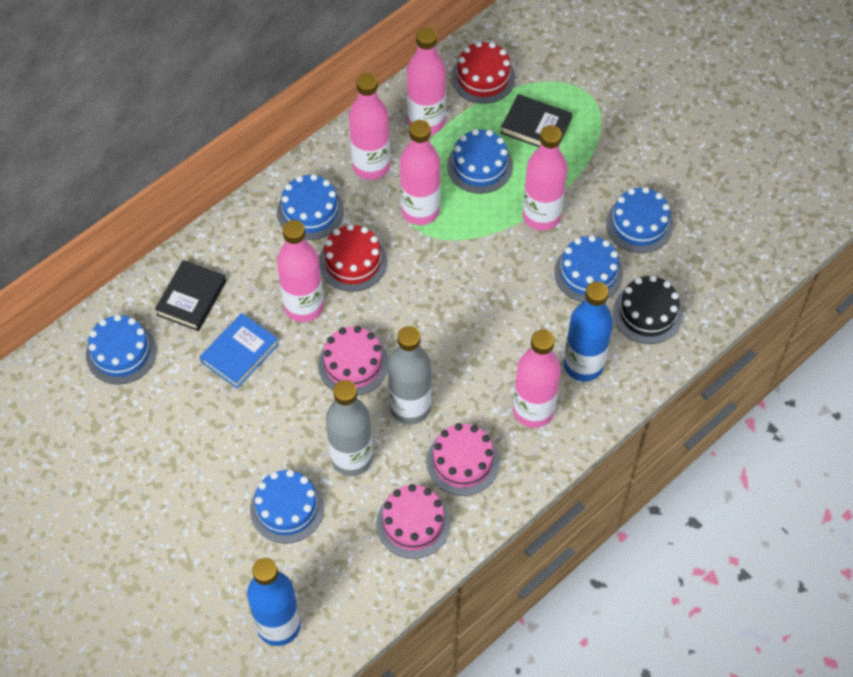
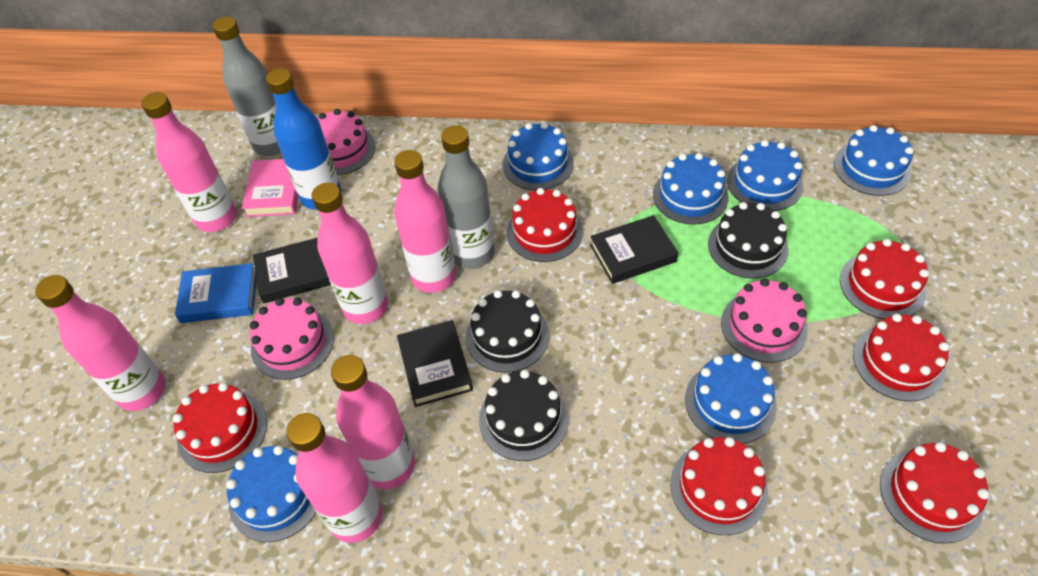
black book: [155,260,226,331] [501,94,572,148] = 2 -> [253,238,331,303] [397,320,473,407] [590,215,678,284] = 3
black cake: [613,275,683,344] = 1 -> [466,290,549,373] [479,370,568,461] [708,202,788,278] = 3
blue bottle: [247,558,301,646] [564,281,613,381] = 2 -> [266,68,341,210] = 1
pink book: none = 0 -> [242,159,299,217] = 1
red cake: [319,224,387,292] [451,41,515,104] = 2 -> [173,383,267,473] [507,188,583,262] [670,437,768,535] [840,239,929,319] [853,314,949,402] [880,442,989,543] = 6

